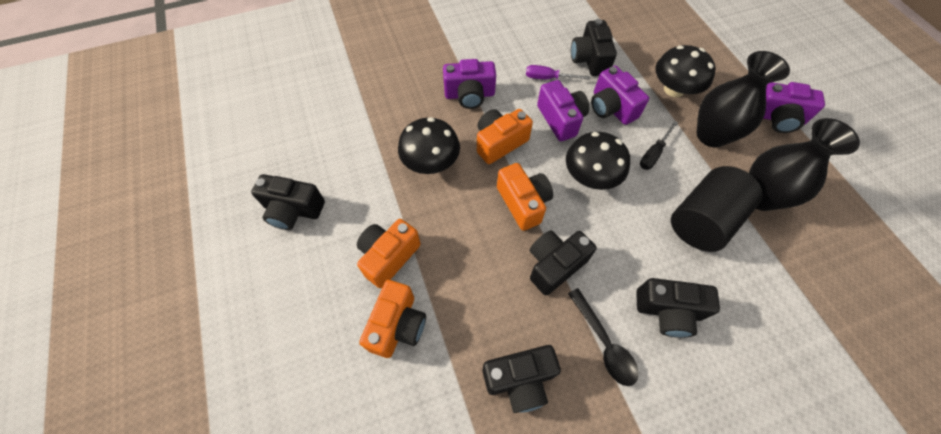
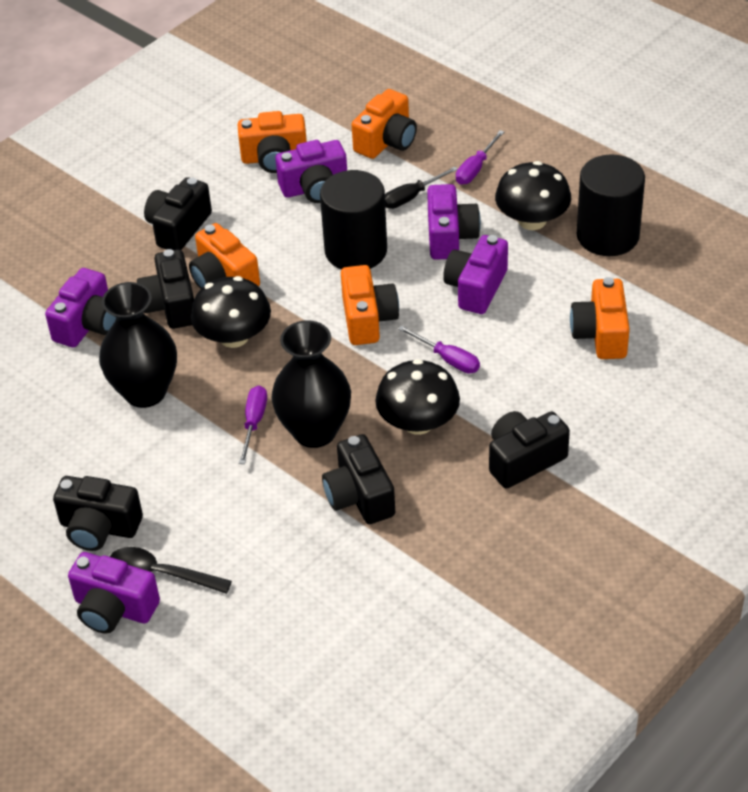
black cylinder: [671,166,763,252] = 1 -> [320,170,387,270] [577,155,645,256] = 2
orange camera: [357,219,421,288] [359,280,426,358] [477,109,533,164] [497,163,553,231] = 4 -> [189,223,260,289] [237,111,307,173] [341,265,399,345] [352,89,417,159] [570,277,630,359] = 5
purple camera: [443,59,496,109] [537,80,589,141] [591,66,649,125] [763,82,825,133] = 4 -> [45,268,116,348] [68,552,160,634] [275,140,347,203] [427,184,481,260] [443,235,508,314] = 5
purple screwdriver: [526,65,590,80] = 1 -> [239,386,267,464] [398,325,480,373] [456,130,504,185] = 3

